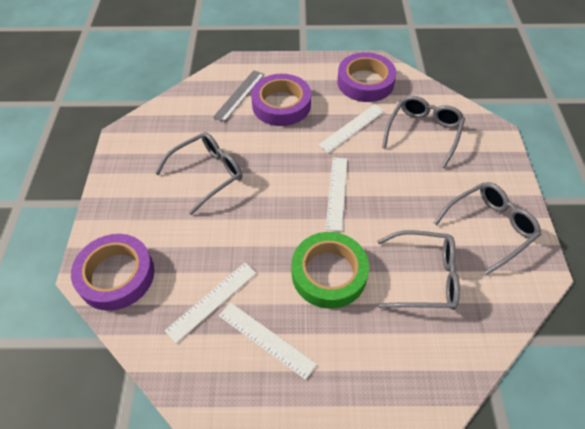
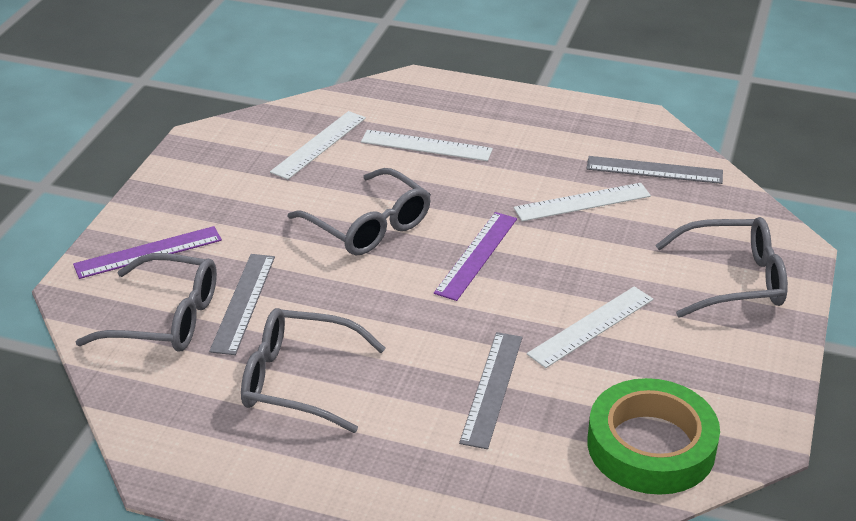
grey ruler: [213,70,265,122] = 1 -> [209,254,275,355] [459,332,522,449] [587,156,723,184] = 3
purple ruler: none = 0 -> [73,226,222,279] [434,212,517,301] = 2
purple tape: [71,234,154,311] [251,74,311,126] [337,52,397,102] = 3 -> none = 0

